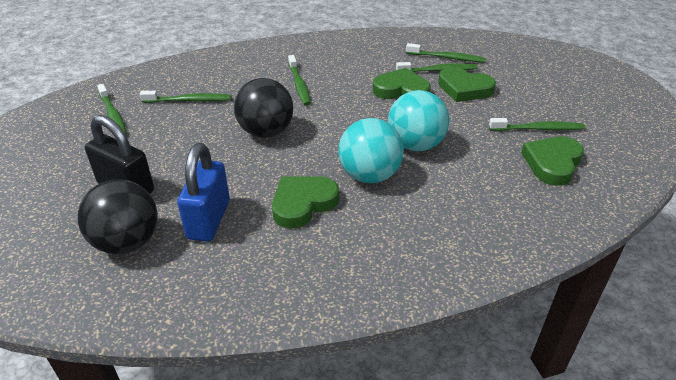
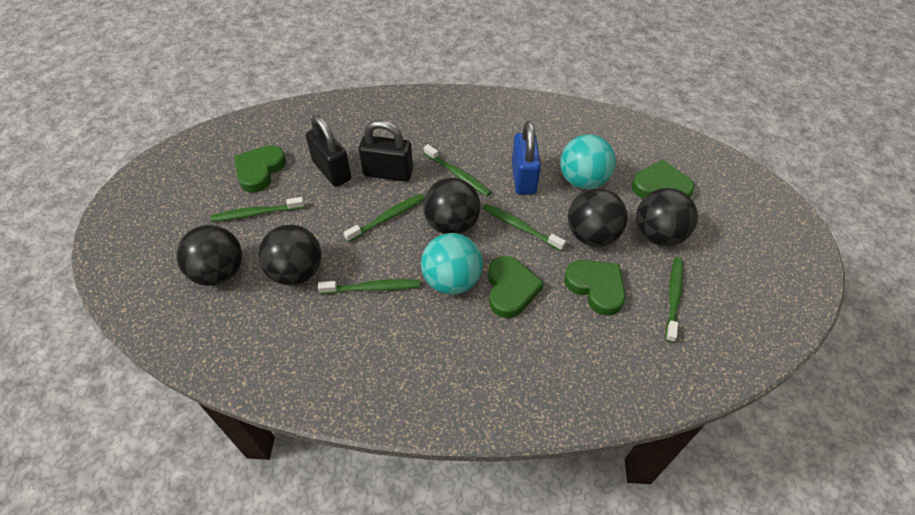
black ball: [78,180,158,254] [234,78,293,138] = 2 -> [176,225,242,286] [258,225,321,286] [423,178,481,234] [568,188,628,247] [636,188,698,246] = 5
black padlock: [85,115,154,194] = 1 -> [306,115,351,187] [359,120,413,182] = 2

